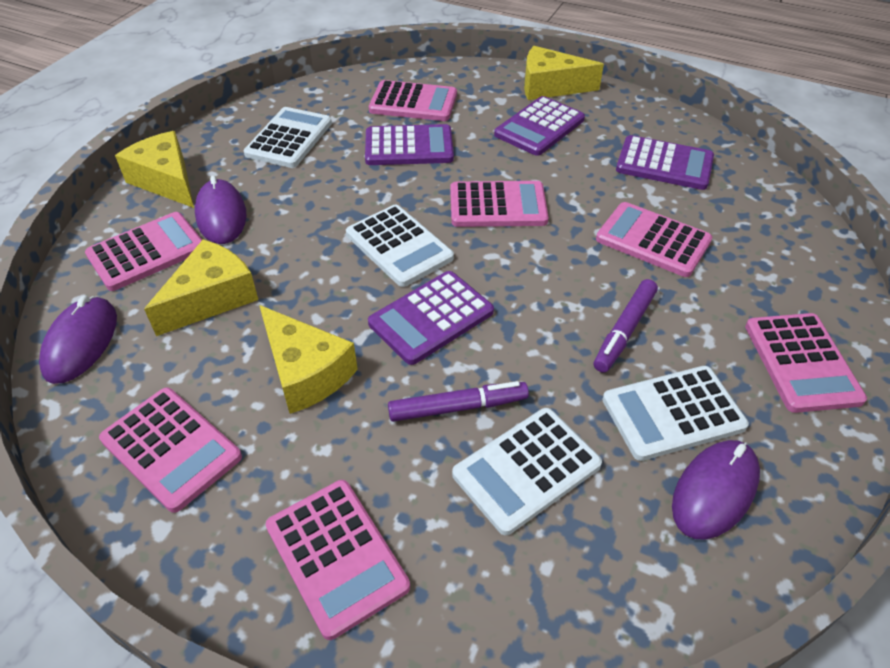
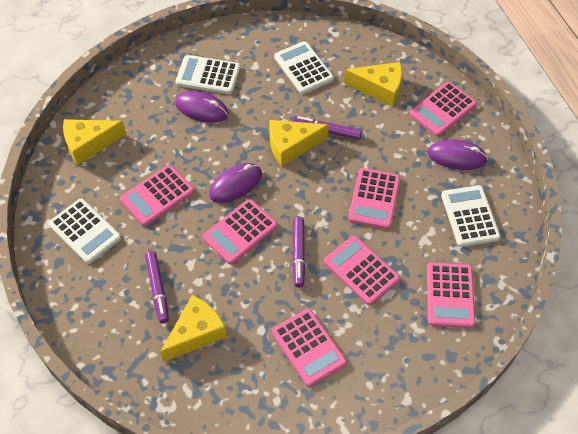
purple calculator: [365,124,454,165] [368,271,494,365] [494,96,585,156] [616,135,714,190] = 4 -> none = 0
purple marker: [388,381,529,422] [594,279,658,373] = 2 -> [145,251,169,323] [292,116,362,140] [293,217,305,287] = 3

